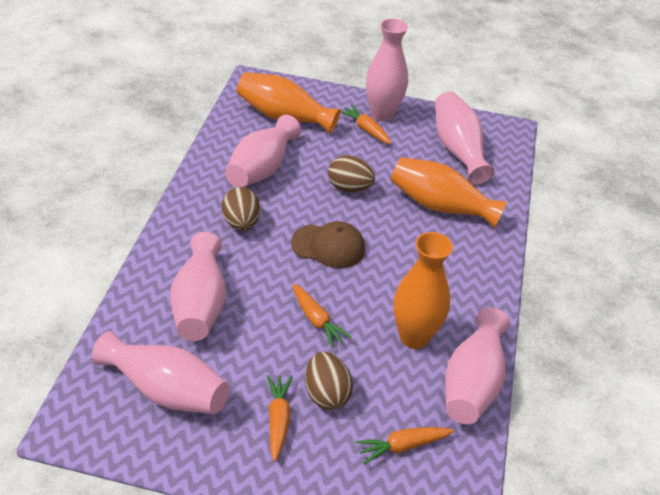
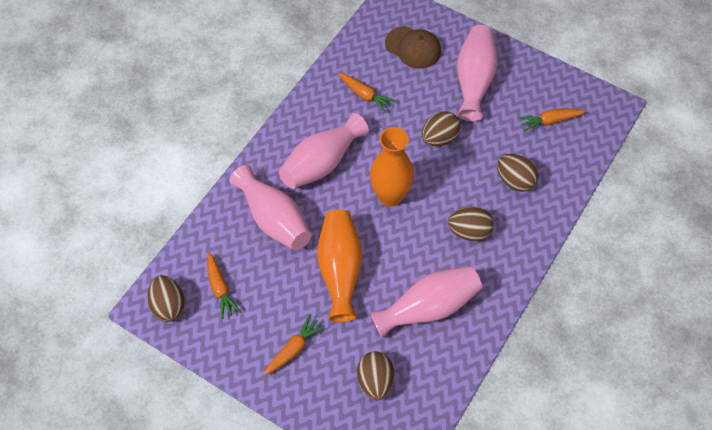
brown egg: [222,187,260,231] [305,352,353,410] [328,155,375,192] = 3 -> [147,275,185,322] [357,351,394,400] [421,111,461,147] [448,206,494,241] [497,154,539,192] = 5
orange vase: [237,72,341,134] [391,157,507,228] [393,232,453,349] = 3 -> [317,210,362,322] [370,127,414,207] = 2
pink vase: [92,331,230,414] [170,232,226,341] [225,115,301,187] [366,18,408,121] [435,92,495,185] [445,307,510,424] = 6 -> [230,165,311,250] [279,113,369,189] [370,266,482,338] [457,25,497,121] = 4

